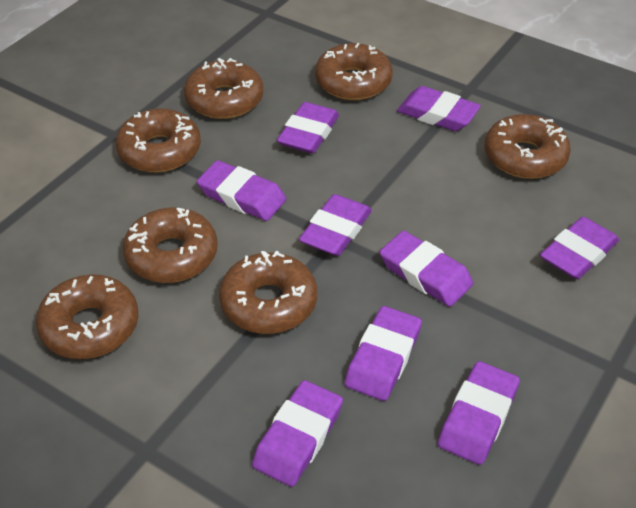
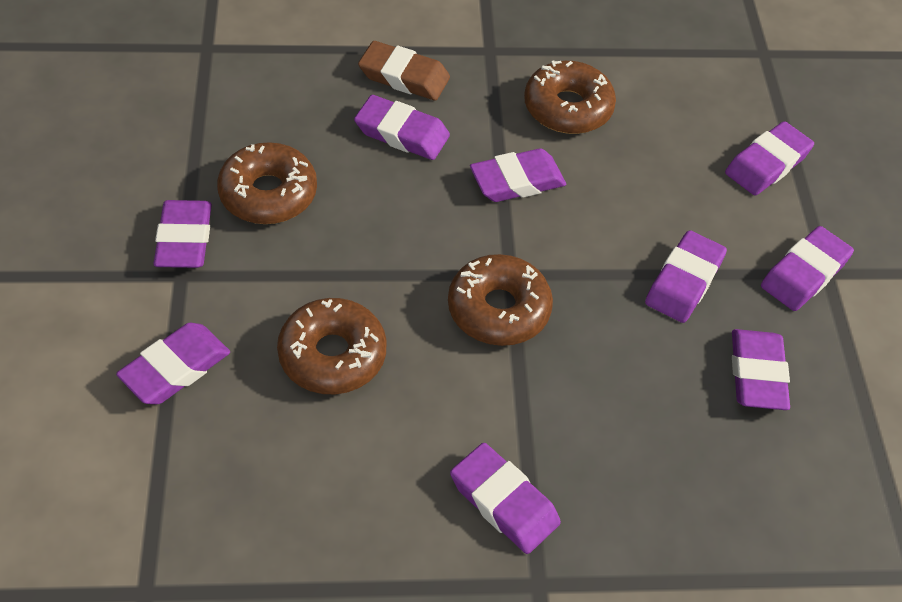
brown donut: [36,274,138,359] [116,109,201,172] [123,208,217,283] [184,58,263,119] [219,251,317,334] [315,43,393,100] [484,114,571,179] = 7 -> [217,142,317,224] [277,298,387,394] [448,254,553,346] [524,61,616,134] = 4
brown eraser: none = 0 -> [358,41,450,101] = 1

